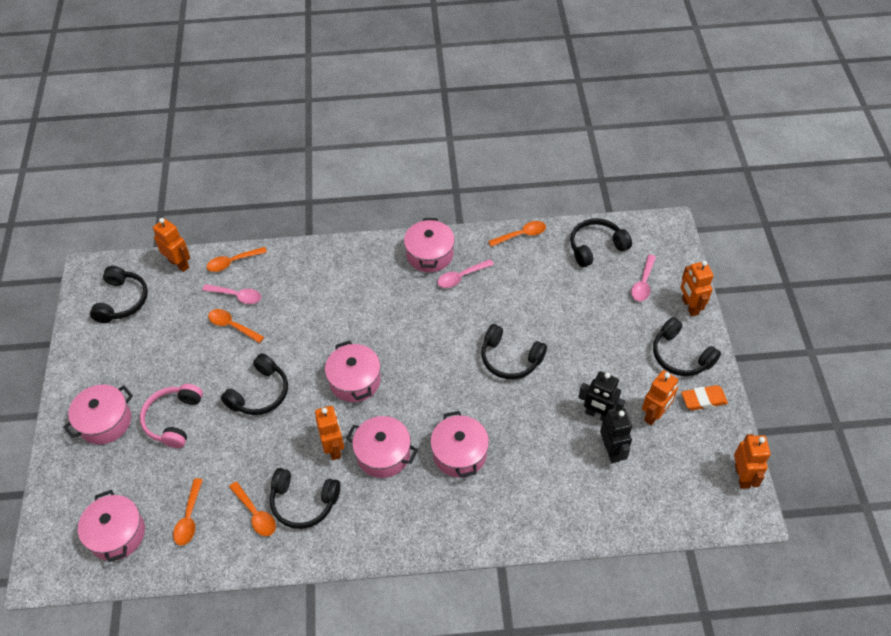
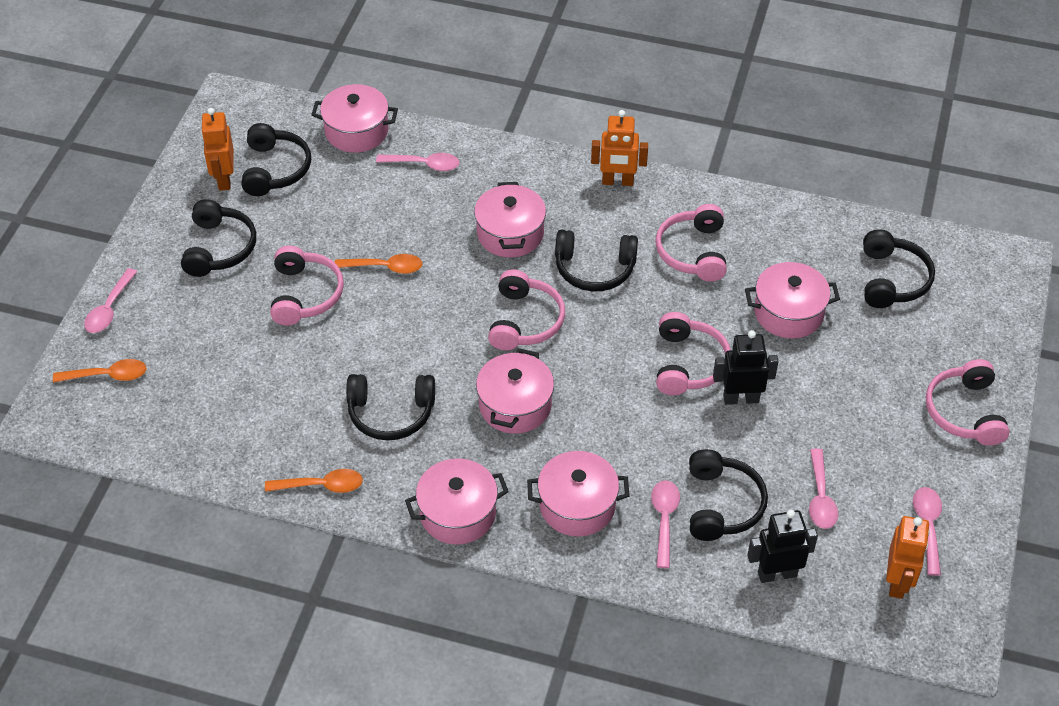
orange eraser: [681,385,728,410] = 1 -> none = 0
orange robot: [153,218,190,272] [315,406,344,460] [642,370,678,425] [681,261,714,316] [734,434,771,489] = 5 -> [201,108,234,191] [591,110,648,186] [886,516,930,599] = 3
orange spoon: [173,478,203,546] [207,247,267,272] [208,309,264,343] [229,481,276,536] [488,221,546,247] = 5 -> [53,359,147,383] [265,469,363,493] [334,254,422,274] = 3
pink headphones: [140,384,203,448] = 1 -> [270,246,344,325] [488,270,565,350] [655,204,727,282] [656,312,731,395] [926,359,1010,446] = 5
pink spoon: [202,284,261,304] [437,259,494,288] [631,255,656,301] = 3 -> [84,268,137,333] [376,153,459,171] [651,480,680,568] [809,448,838,529] [913,487,942,576] = 5

